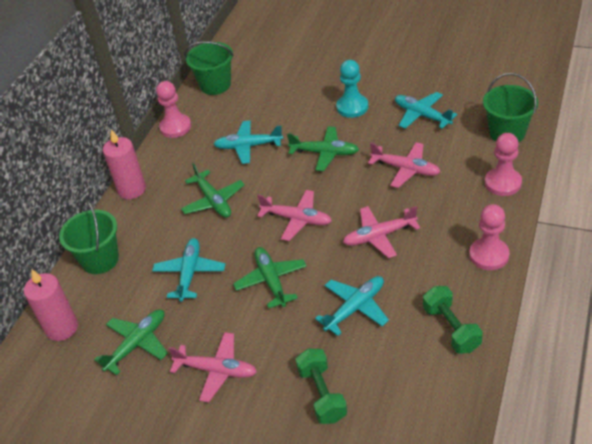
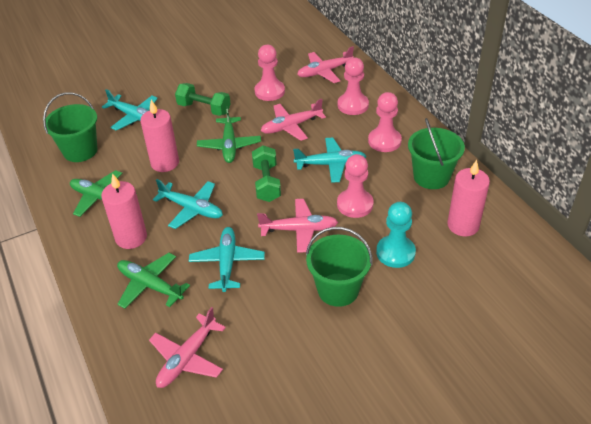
green plane: [94,310,168,375] [181,163,245,218] [233,247,307,308] [287,126,359,171] = 4 -> [70,170,137,217] [117,253,190,309] [197,106,261,163] = 3
pink candle: [24,269,78,341] [103,129,146,199] = 2 -> [101,173,147,249] [140,100,179,172] [447,160,490,236] = 3
pink pawn: [156,81,191,138] [469,204,510,270] [485,133,522,196] = 3 -> [255,45,285,101] [337,154,373,218] [338,57,369,115] [368,92,402,152] = 4

